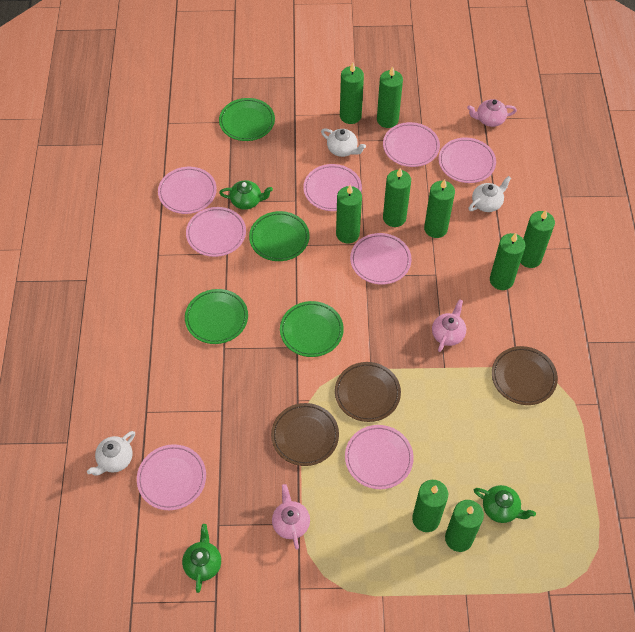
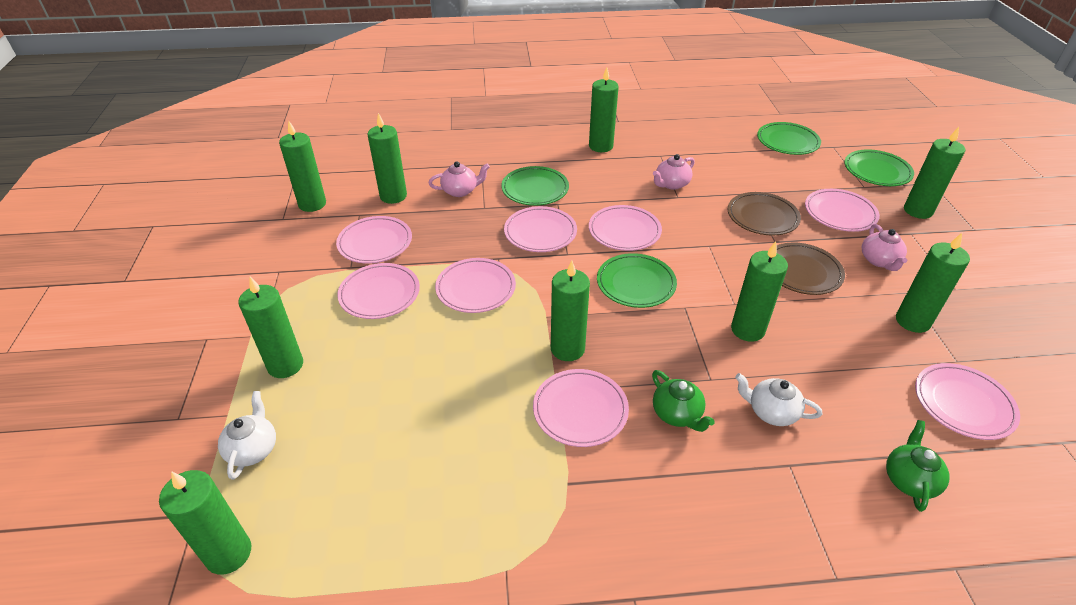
brown plate: [271,403,339,466] [335,362,401,422] [492,346,558,405] = 3 -> [728,192,801,236] [777,243,845,295] = 2
green teapot: [182,524,221,593] [219,180,273,210] [474,485,536,523] = 3 -> [652,370,715,432] [886,420,949,512] = 2
white teapot: [87,431,135,476] [321,128,366,157] [469,176,511,212] = 3 -> [218,391,276,480] [735,373,822,426] = 2

